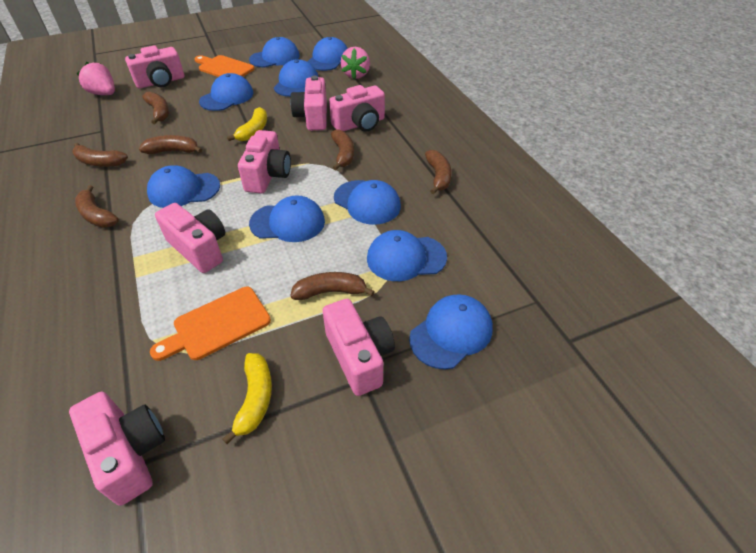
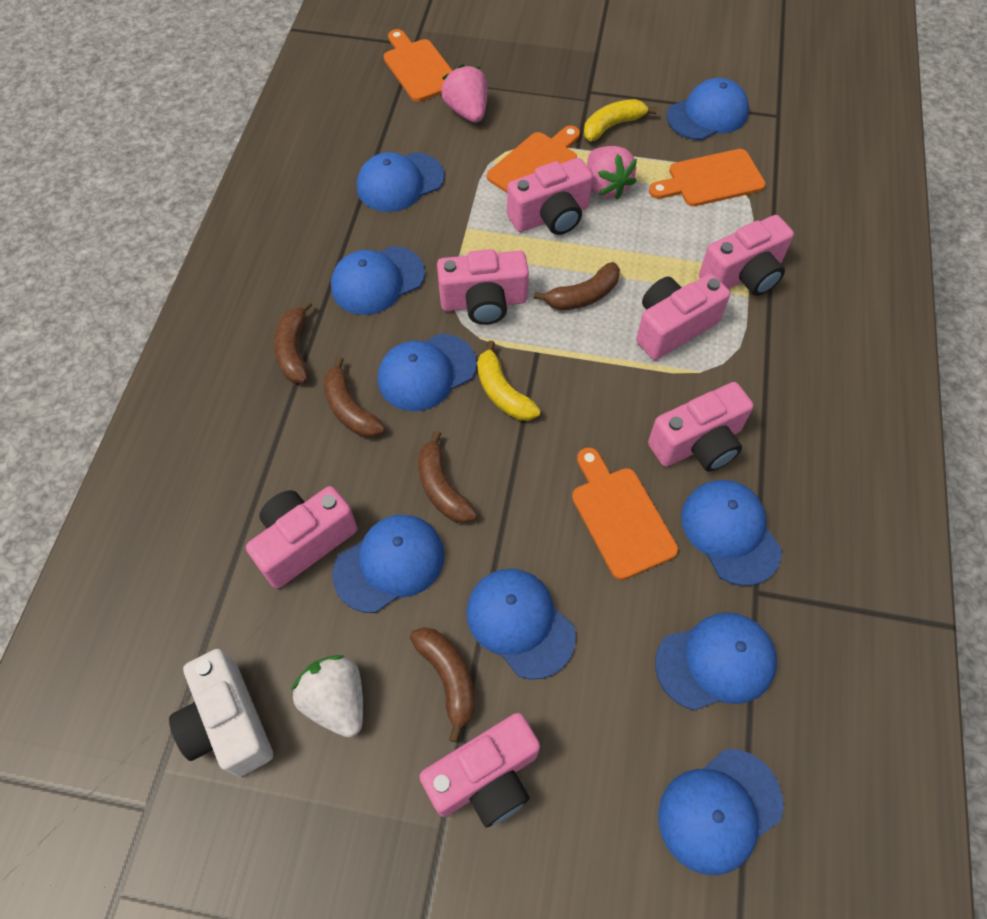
brown banana: [73,143,128,167] [75,185,119,227] [139,135,202,154] [142,91,169,124] [290,272,375,300] [331,129,354,170] [425,150,452,194] = 7 -> [274,300,313,383] [323,357,385,438] [410,627,475,743] [418,431,477,523] [534,262,620,310] = 5
orange cutting board: [150,287,271,361] [194,55,255,77] = 2 -> [384,29,453,102] [487,126,580,193] [572,447,678,580] [649,149,766,206] = 4
white camera: none = 0 -> [169,649,273,777] = 1
white strawberry: none = 0 -> [291,655,363,737] = 1

